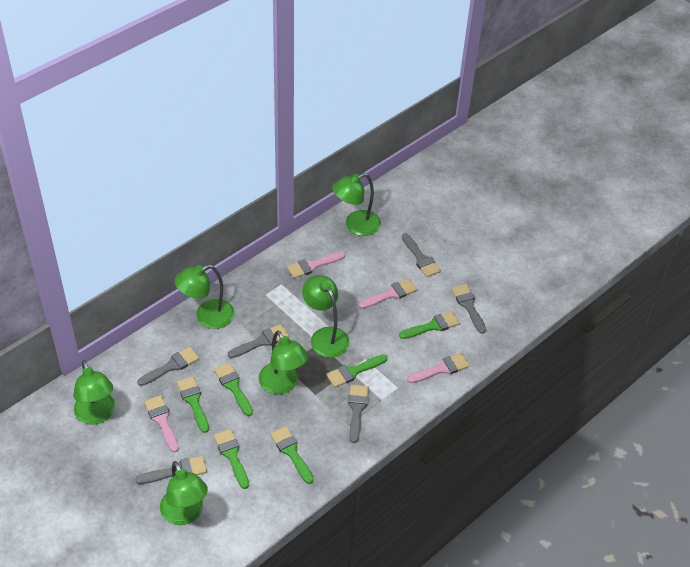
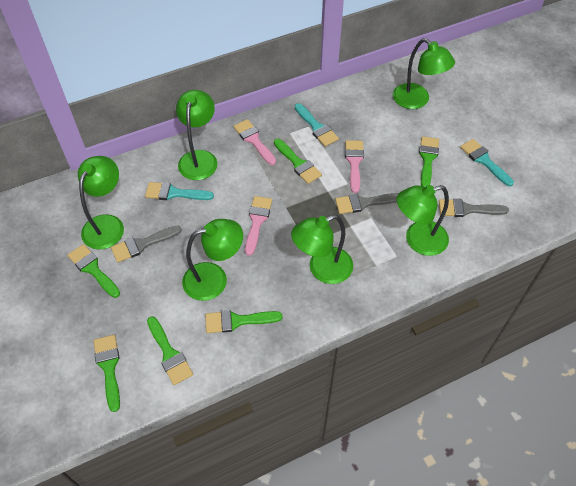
grey brush: [135,456,207,484] [137,347,199,386] [228,324,289,358] [348,385,369,443] [402,233,441,277] [451,284,486,334] = 6 -> [111,225,182,263] [335,193,399,214] [439,199,509,217] = 3
pink brush: [144,395,179,453] [287,252,345,278] [359,278,417,309] [407,353,470,383] = 4 -> [233,119,276,165] [245,196,272,256] [345,140,364,193] = 3
turquoise brush: none = 0 -> [145,182,214,200] [295,103,339,147] [460,139,514,186] = 3

